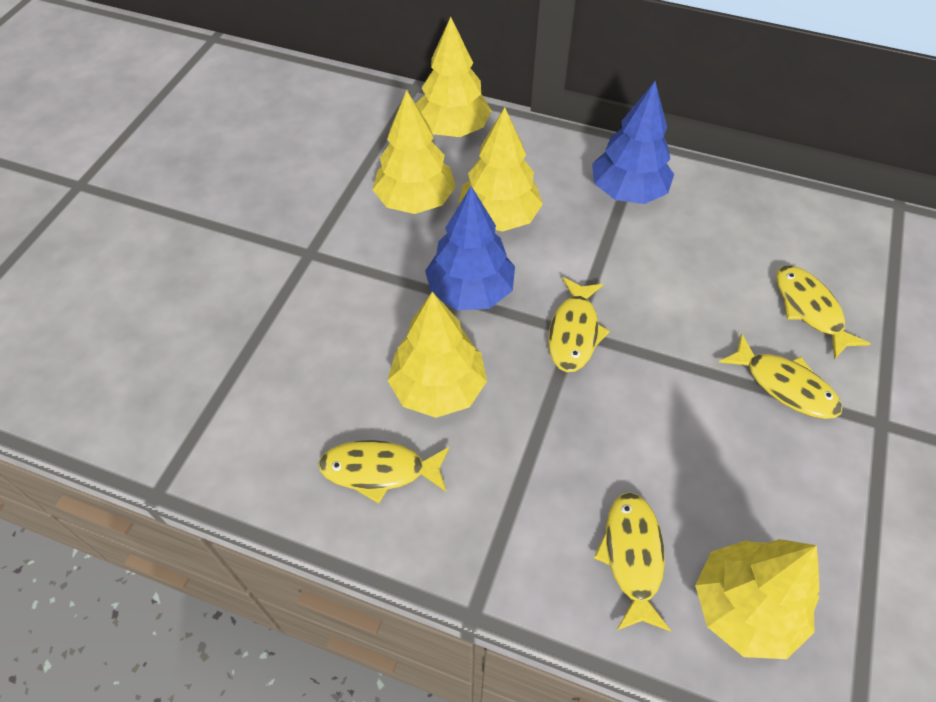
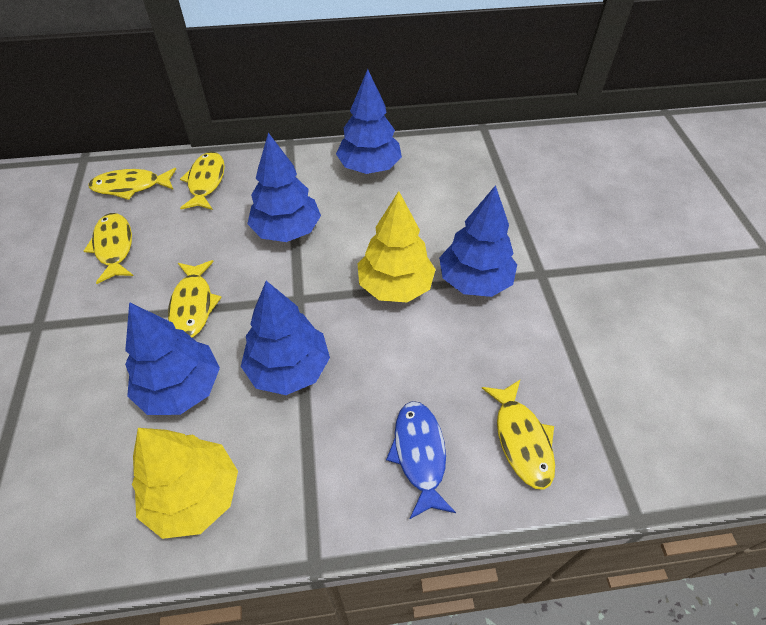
blue fish: none = 0 -> [386,401,456,520] = 1
blue tree: [425,186,515,310] [592,81,674,204] = 2 -> [125,302,220,415] [241,281,330,395] [247,133,321,242] [336,69,402,174] [439,185,517,297] = 5
yellow tree: [372,90,456,214] [387,292,487,418] [416,17,492,137] [458,107,543,232] [695,539,819,659] = 5 -> [132,428,238,539] [358,191,436,303] = 2

